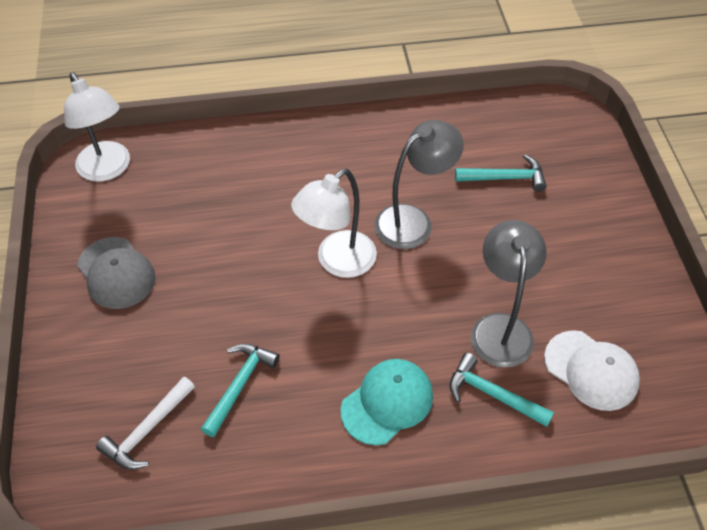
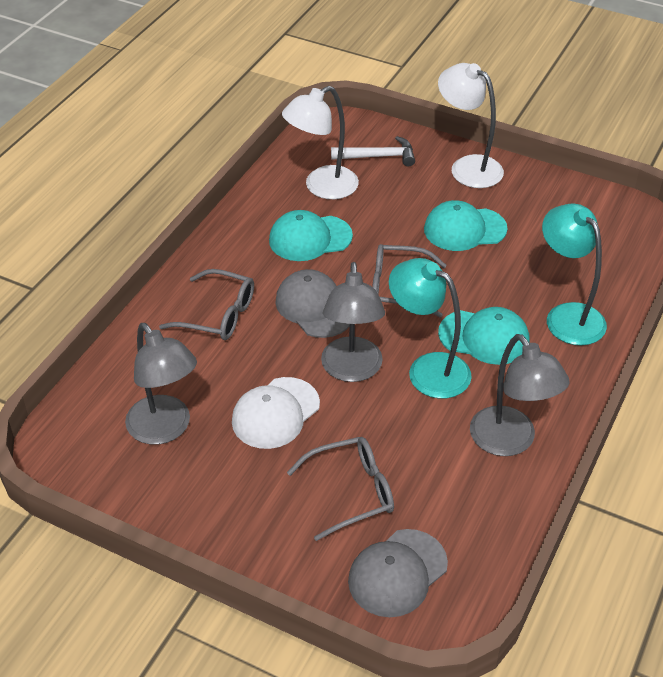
grey cap: [77,237,155,309] = 1 -> [275,269,349,338] [348,529,448,617] = 2
grey glasses: none = 0 -> [159,269,254,340] [287,437,394,541] [372,244,447,317] = 3
grey lamp: [374,120,464,249] [471,220,547,368] = 2 -> [125,323,197,445] [321,262,385,382] [470,334,570,456] = 3
turquoise cap: [341,359,433,445] = 1 -> [269,210,353,261] [424,200,508,251] [438,307,529,365] = 3
turquoise hammer: [201,344,280,437] [450,353,554,427] [455,155,547,192] = 3 -> none = 0
turquoise lamp: none = 0 -> [389,258,472,399] [542,203,607,345] = 2

